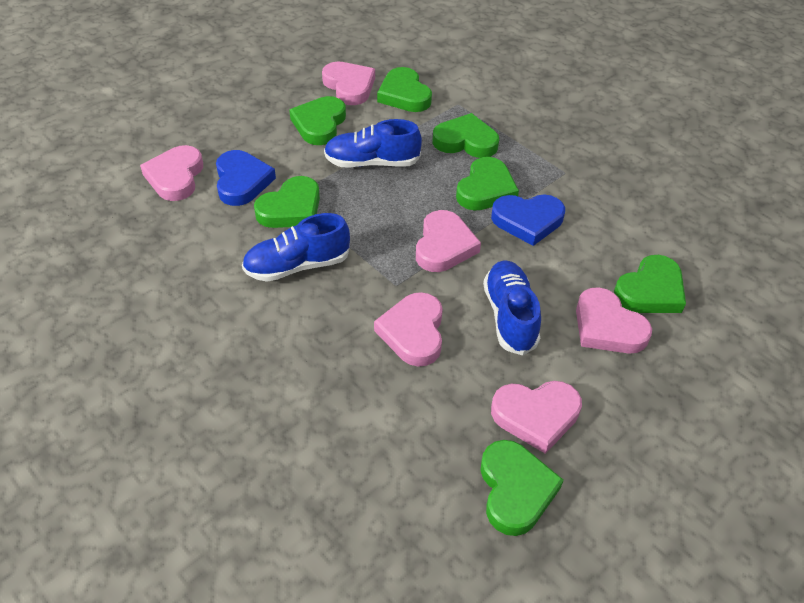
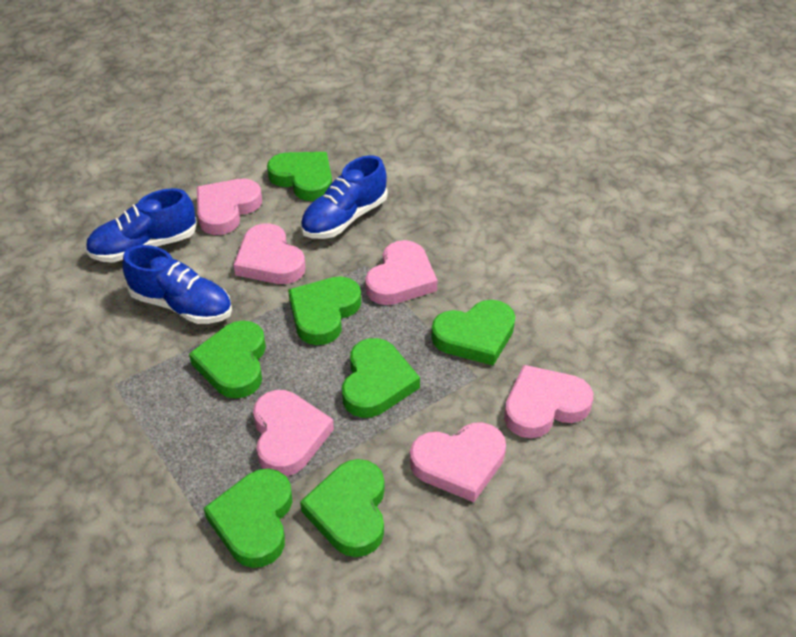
blue heart: [216,150,276,206] [491,194,565,246] = 2 -> none = 0

